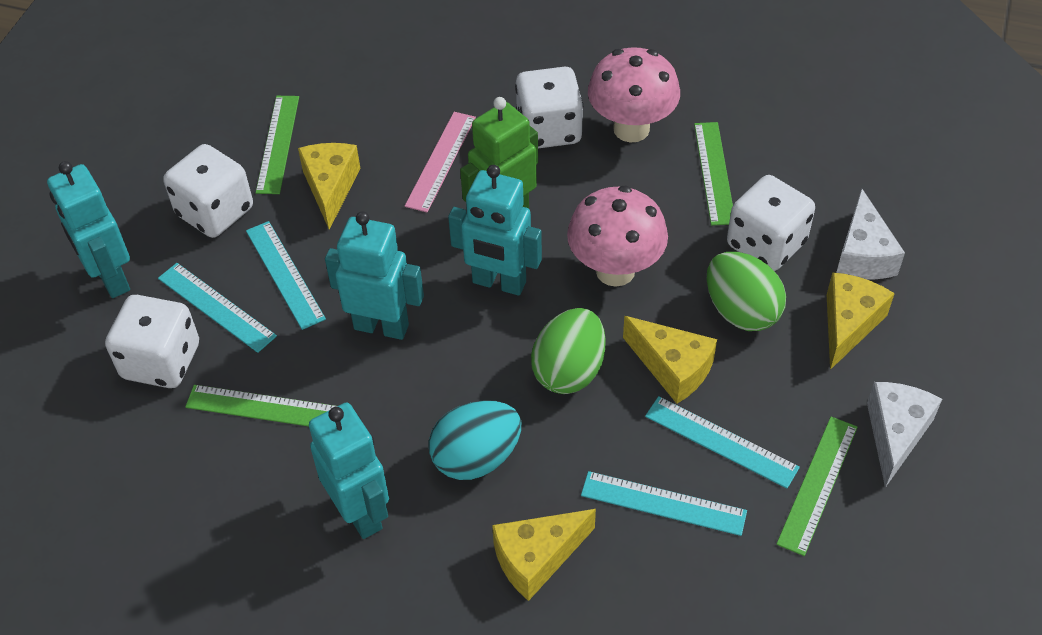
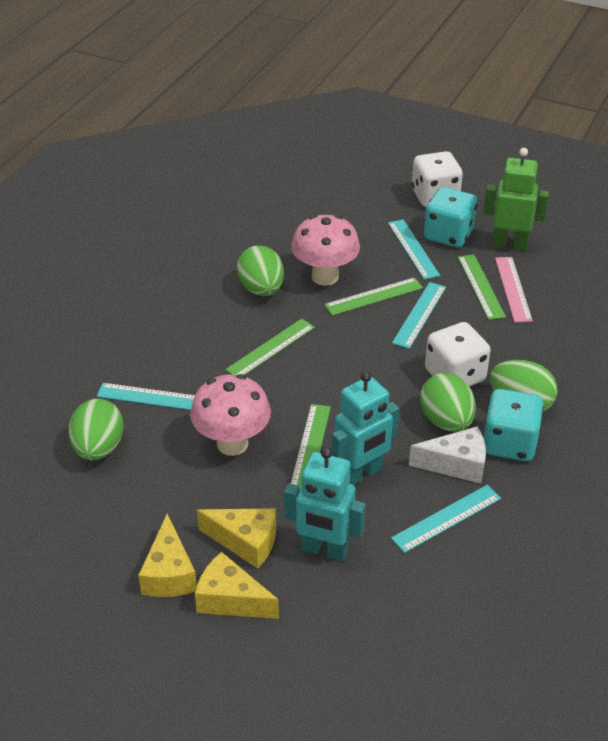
green egg: [531,308,606,394] [707,252,786,331] = 2 -> [68,398,124,460] [237,245,284,296] [420,373,476,432] [490,360,558,412] = 4
turquoise dice: none = 0 -> [424,187,478,247] [483,389,544,461] = 2
turquoise egg: [429,400,521,480] = 1 -> none = 0
turquoise robot: [47,161,130,298] [309,403,389,539] [325,211,424,340] [448,165,542,296] = 4 -> [284,447,366,561] [332,371,399,485] = 2
white cheese: [836,189,905,280] [867,382,942,488] = 2 -> [409,426,486,484] = 1
white dice: [105,295,199,388] [163,144,253,238] [515,67,583,148] [727,175,815,271] = 4 -> [412,151,463,207] [425,322,491,386] = 2
yellow cheese: [298,143,360,230] [492,509,596,601] [623,316,717,404] [827,272,895,370] = 4 -> [138,514,197,597] [195,552,279,619] [197,508,276,569] = 3

